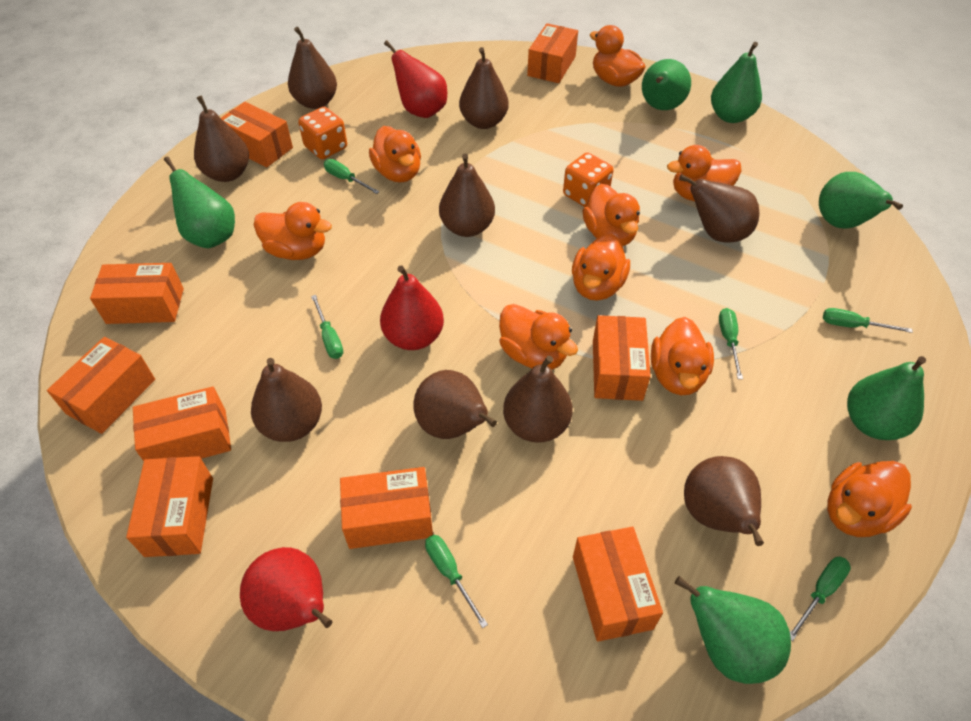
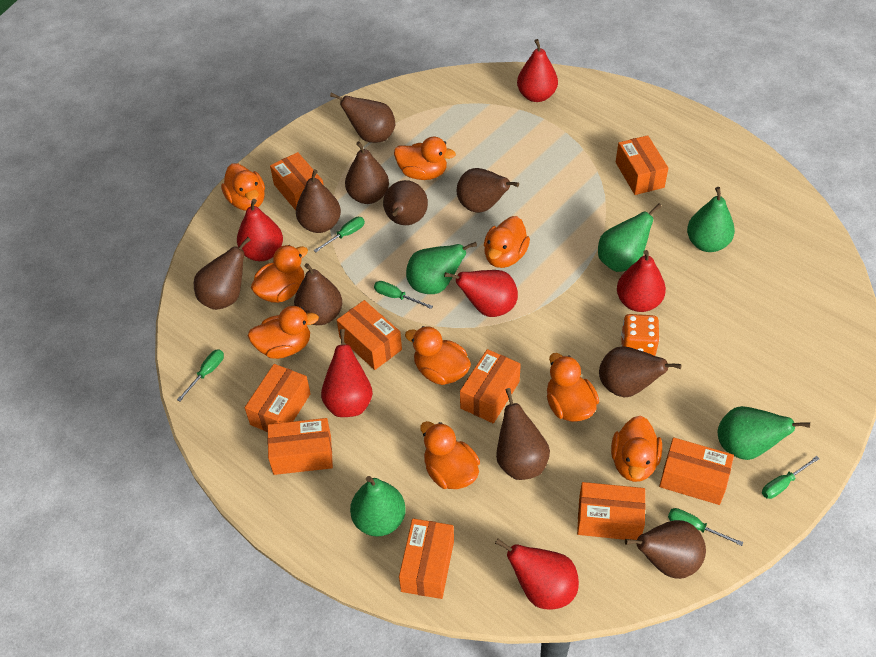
brown pear: [194,95,249,182] [251,358,322,442] [288,27,337,109] [414,370,497,439] [439,153,495,237] [459,47,509,129] [503,356,573,443] [679,174,760,243] [684,456,764,546] = 9 -> [194,237,251,310] [294,263,342,325] [296,169,341,233] [330,93,395,143] [345,141,389,204] [383,180,428,225] [457,168,519,213] [496,388,550,480] [599,346,682,397] [625,520,706,579] = 10
green pear: [164,156,235,248] [642,59,691,110] [675,576,791,684] [711,42,762,123] [819,172,903,228] [847,356,926,440] = 6 -> [350,476,406,536] [406,242,477,294] [598,203,662,272] [687,187,735,252] [718,406,810,460] = 5
green screwdriver: [311,295,343,359] [324,159,380,194] [425,535,488,628] [719,308,743,379] [790,557,851,641] [823,308,913,333] = 6 -> [177,349,224,401] [314,217,365,252] [374,281,433,309] [668,508,743,546] [762,456,820,499] = 5
orange dice: [298,107,347,159] [563,152,613,207] = 2 -> [621,314,660,356] = 1
red pear: [240,547,332,631] [380,265,444,350] [384,40,447,118] = 3 -> [237,199,283,261] [321,329,373,417] [444,270,518,317] [495,539,579,609] [517,39,558,102] [617,250,666,312] = 6

